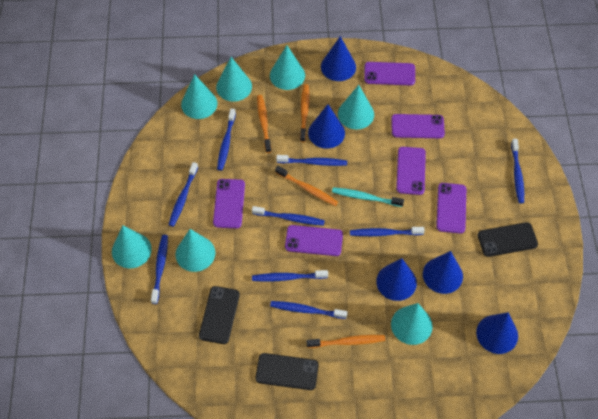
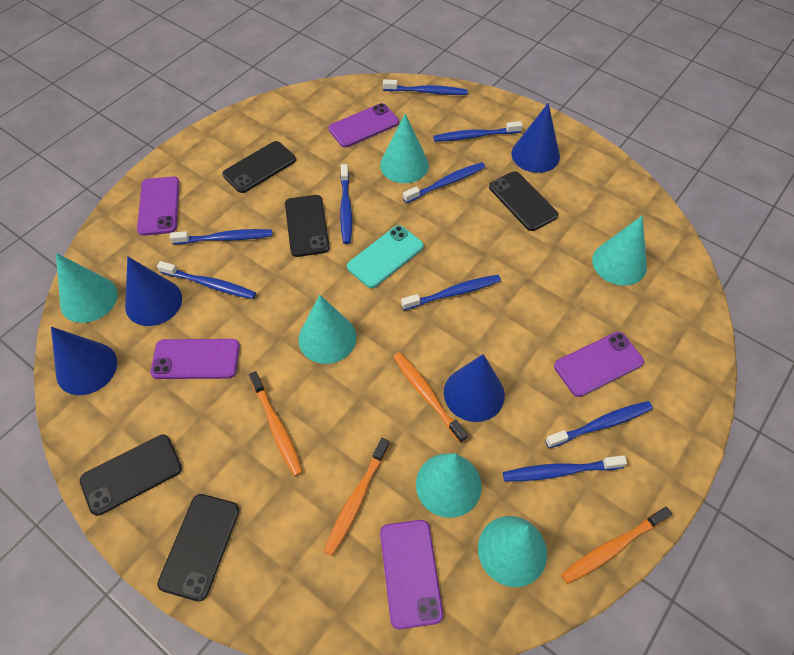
black phone: [199,286,240,344] [256,353,319,390] [478,222,538,257] = 3 -> [80,434,182,516] [158,494,239,602] [222,141,296,193] [285,195,330,257] [489,171,558,231] = 5
blue cone: [308,104,345,149] [321,36,356,81] [376,258,417,301] [423,251,463,294] [476,312,518,354] = 5 -> [51,327,117,395] [125,256,182,326] [444,354,505,422] [511,103,560,173] = 4
purple phone: [213,179,245,228] [285,225,343,256] [364,62,415,85] [391,114,445,138] [396,147,426,195] [436,183,466,234] = 6 -> [137,177,180,236] [150,339,240,379] [329,103,399,148] [380,520,443,629] [554,332,644,397] = 5
turquoise cone: [112,226,152,268] [176,229,215,272] [181,74,218,119] [216,57,252,102] [270,45,305,90] [338,85,374,129] [391,303,433,345] = 7 -> [56,253,118,323] [298,295,356,364] [380,113,429,183] [416,453,482,518] [478,516,547,587] [592,215,647,286] = 6
turquoise phone: none = 0 -> [347,225,424,288] = 1
turquoise toothbrush: [332,187,404,207] = 1 -> none = 0

